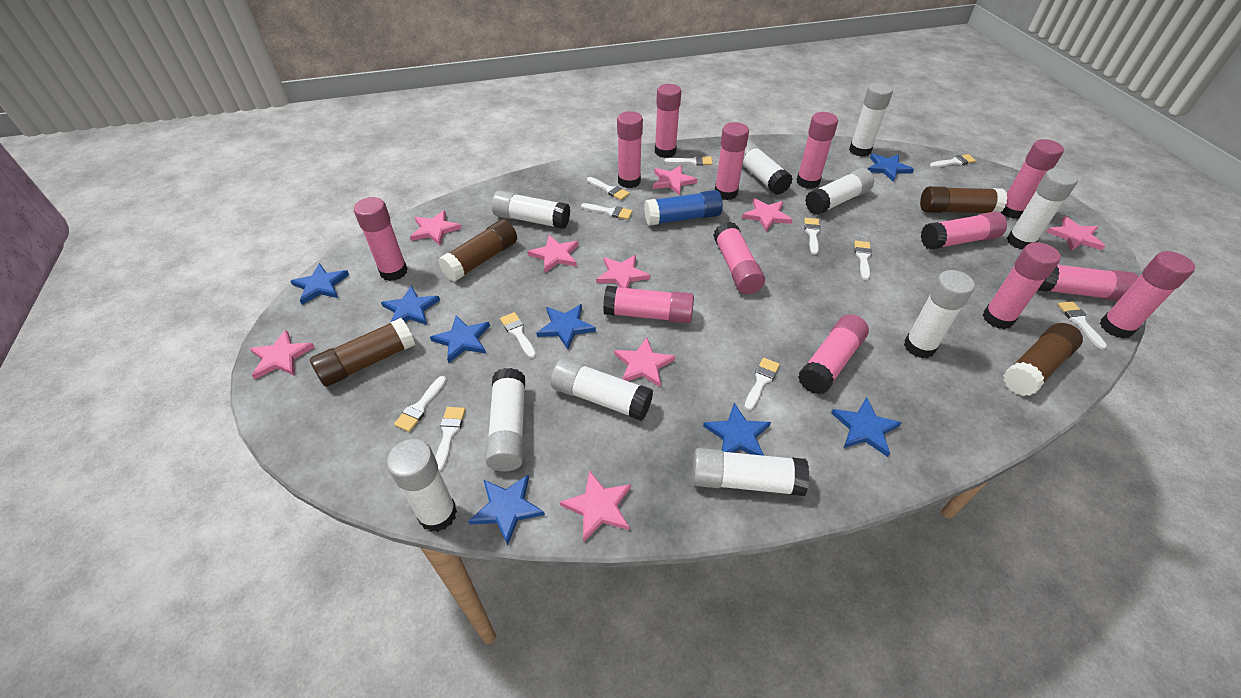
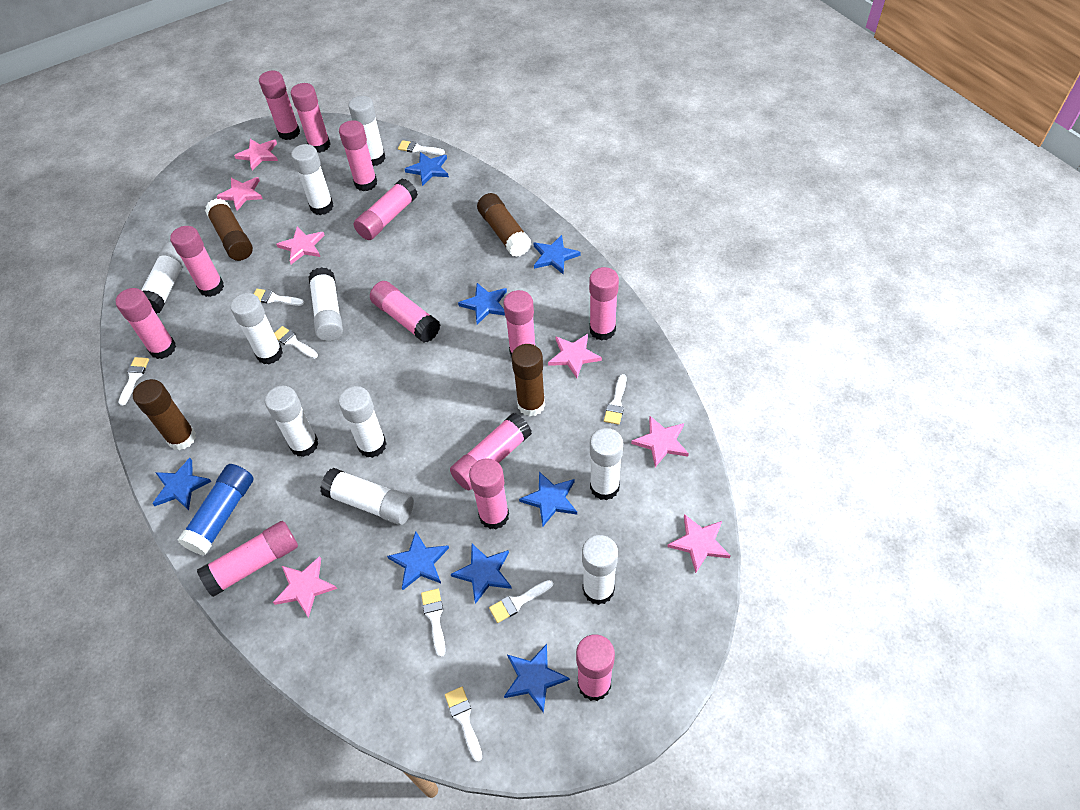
pink star: [249,330,314,379] [410,210,461,245] [528,235,579,273] [560,470,631,541] [596,255,650,288] [614,337,675,387] [653,165,697,195] [742,198,793,232] [1047,216,1105,251] = 9 -> [216,177,263,211] [234,139,278,171] [273,556,337,618] [276,226,325,264] [548,334,602,378] [631,416,689,467] [667,514,731,573] = 7
white brush: [394,376,446,432] [435,407,465,471] [500,312,536,358] [581,203,633,220] [587,177,630,200] [665,156,713,166] [744,358,780,410] [804,218,821,255] [854,241,872,280] [930,154,976,168] [1057,301,1107,349] = 11 -> [119,357,149,406] [254,289,304,306] [274,326,318,359] [398,140,445,155] [421,589,446,657] [445,687,482,762] [489,580,553,623] [604,374,626,425] = 8

